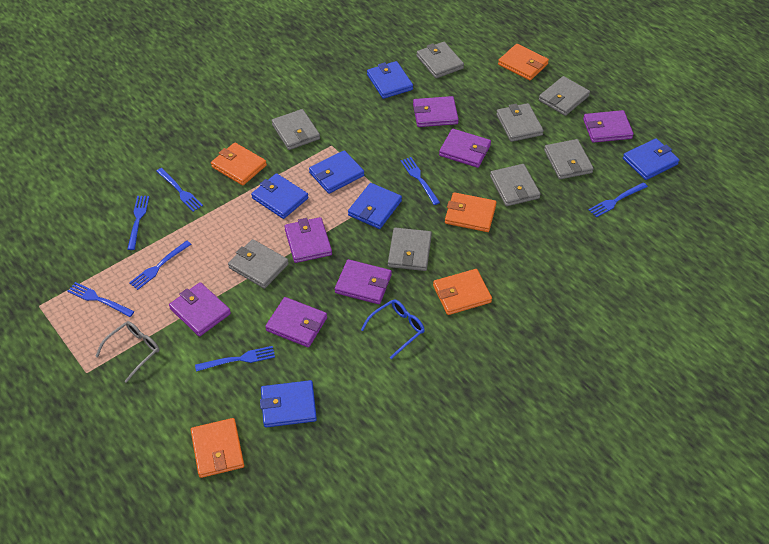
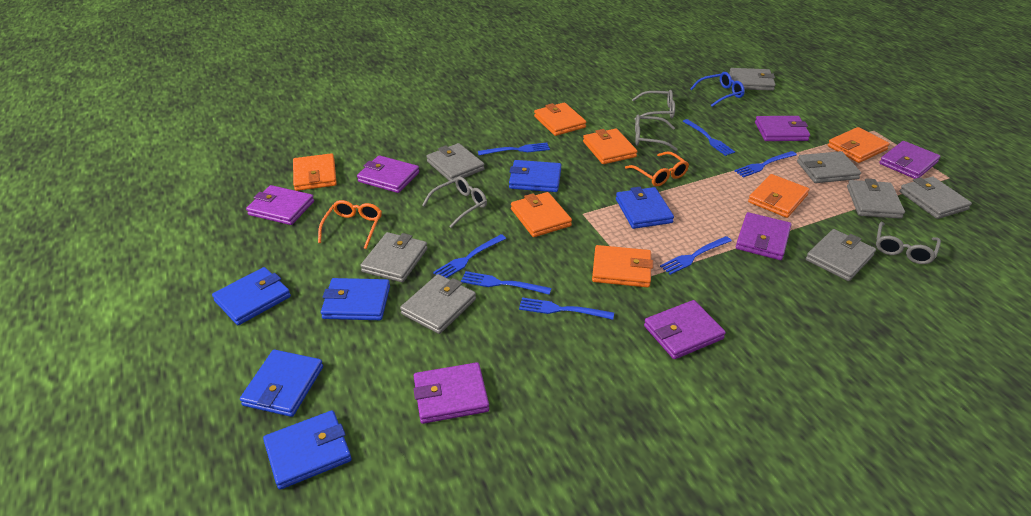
grey glasses: [95,321,160,383] = 1 -> [422,177,487,228] [632,90,675,120] [635,115,677,151] [876,222,941,264] = 4
orange glasses: none = 0 -> [318,200,382,249] [625,151,689,186] = 2
orange wallet: [191,418,244,478] [211,142,267,186] [433,269,492,315] [445,192,497,232] [498,44,549,80] = 5 -> [293,153,337,191] [511,192,572,237] [534,102,586,136] [583,129,638,164] [592,245,653,288] [748,174,809,218] [828,127,890,163] = 7

